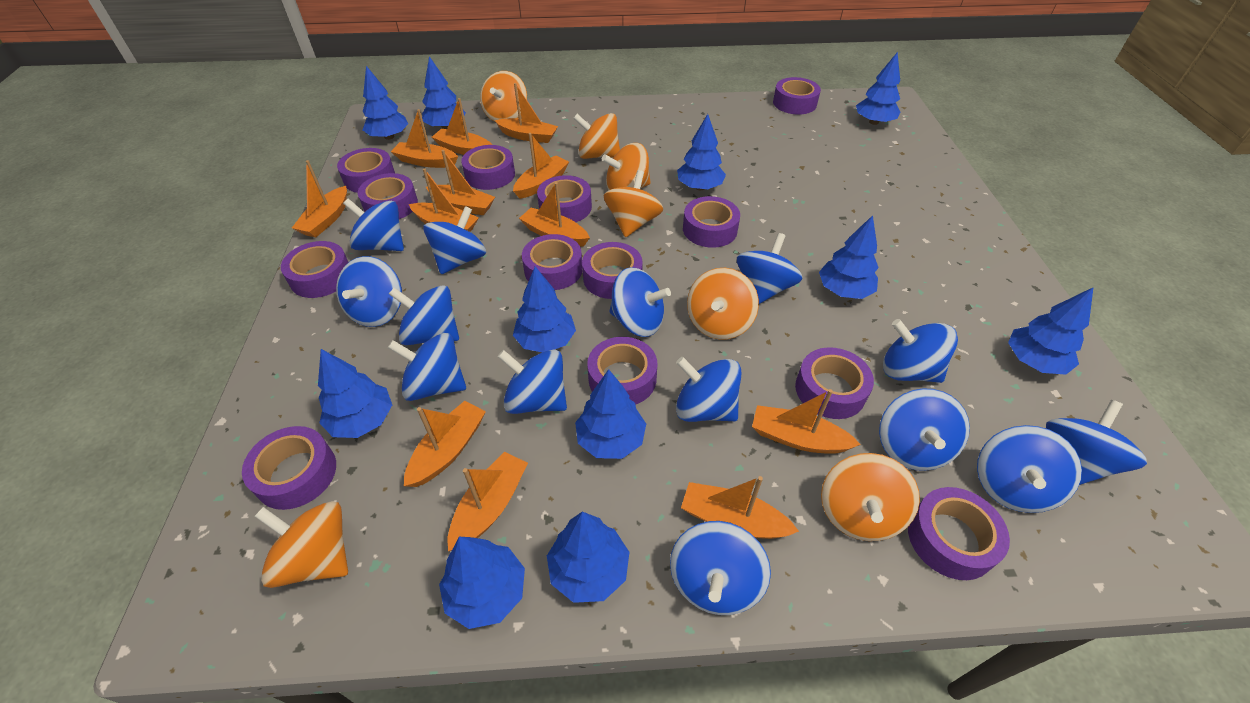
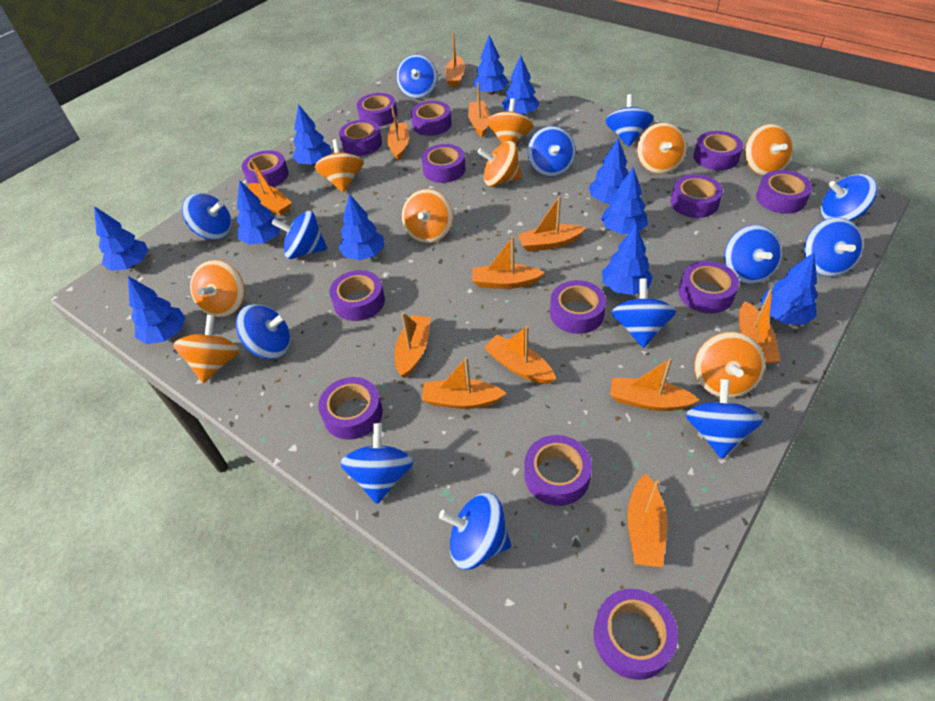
blue spinning top: [336,256,402,327] [343,198,404,251] [388,333,466,401] [389,285,459,345] [423,206,486,274] [497,350,567,414] [609,267,671,337] [670,521,771,615] [676,357,742,422] [737,233,803,304] [879,389,970,471] [883,319,958,383] [977,425,1082,513] [1046,400,1147,485] = 14 -> [182,193,232,240] [236,304,291,359] [271,211,327,259] [340,423,414,504] [396,55,437,99] [439,493,511,570] [528,126,575,177] [606,94,654,147] [611,278,676,348] [686,379,763,459] [724,225,782,284] [804,217,863,277] [821,174,877,221] = 13
orange spinning top: [254,501,348,588] [480,71,527,122] [573,113,620,159] [602,143,651,191] [604,170,663,237] [687,268,759,340] [821,453,920,541] = 7 -> [173,315,240,383] [190,260,245,317] [315,139,363,193] [402,189,453,243] [477,141,522,187] [487,99,533,143] [637,123,687,174] [694,332,765,398] [745,124,793,176] = 9
purple tape: [242,426,336,510] [281,241,348,298] [337,148,395,193] [358,173,418,219] [461,145,515,190] [522,234,583,290] [537,175,592,222] [582,242,643,299] [587,337,657,405] [683,196,740,248] [773,77,821,114] [795,347,874,419] [908,487,1010,580] = 13 -> [242,150,289,187] [318,377,383,440] [330,270,385,321] [339,120,382,156] [357,93,397,127] [411,101,452,136] [421,144,466,183] [524,435,592,506] [550,280,606,334] [594,589,678,680] [670,174,723,218] [679,261,739,313] [694,131,743,170] [756,170,812,214] = 14

